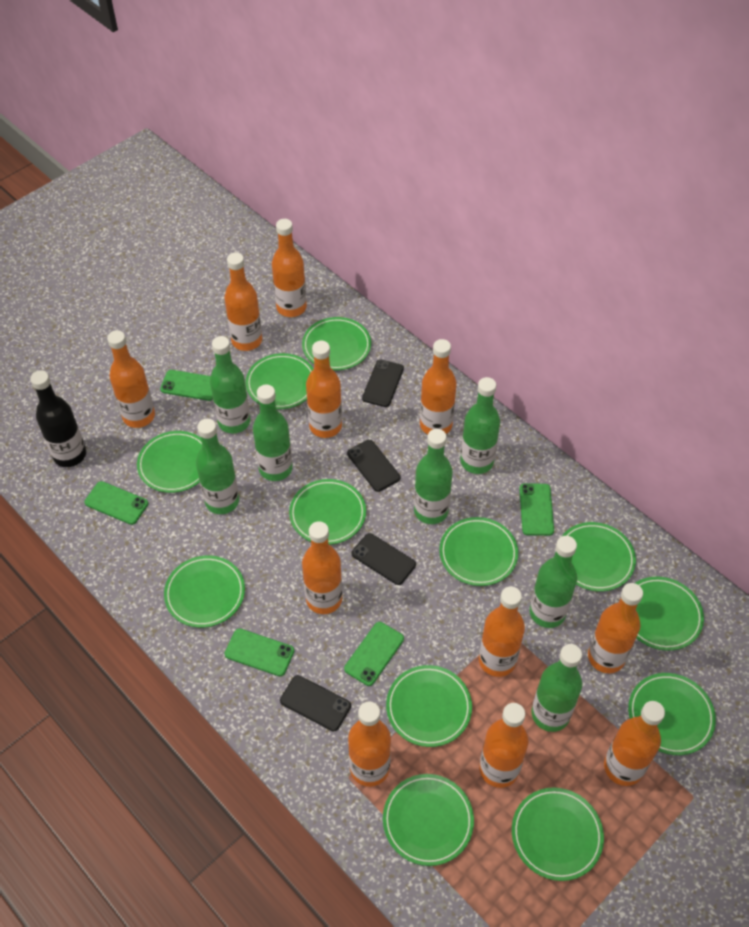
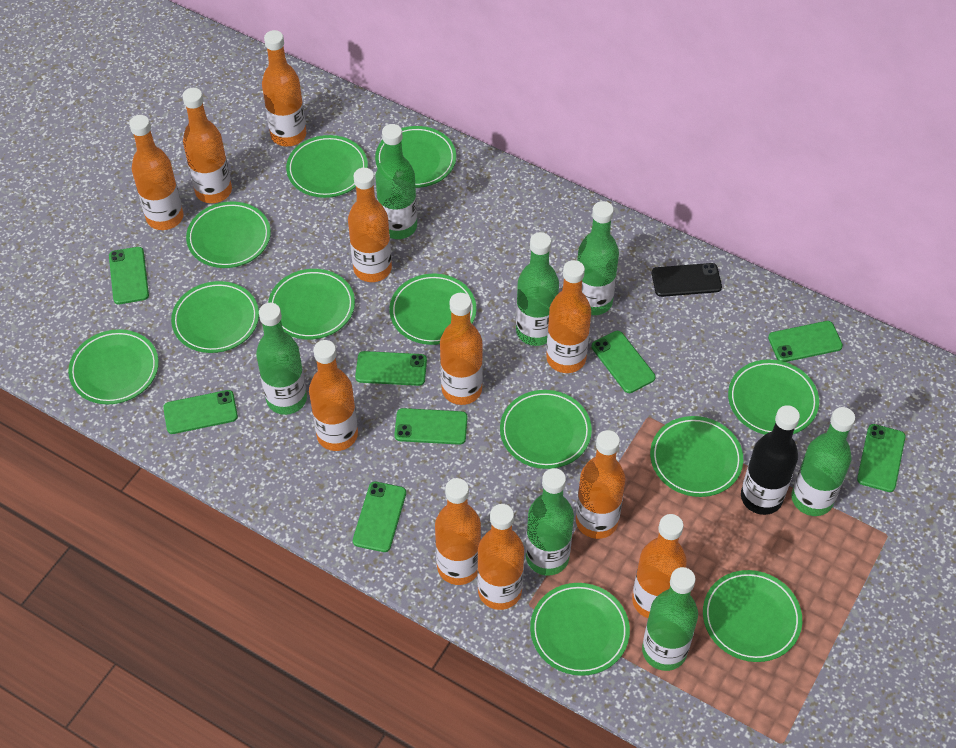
black phone: [280,675,351,731] [347,440,400,492] [352,533,416,585] [362,360,404,407] = 4 -> [652,263,722,297] = 1
green phone: [84,481,148,525] [160,370,213,401] [225,628,294,676] [344,622,404,686] [519,483,554,536] = 5 -> [109,247,149,304] [163,390,238,434] [353,481,406,552] [355,351,427,386] [394,408,468,445] [592,331,656,393] [768,321,843,362] [857,424,905,492] = 8

